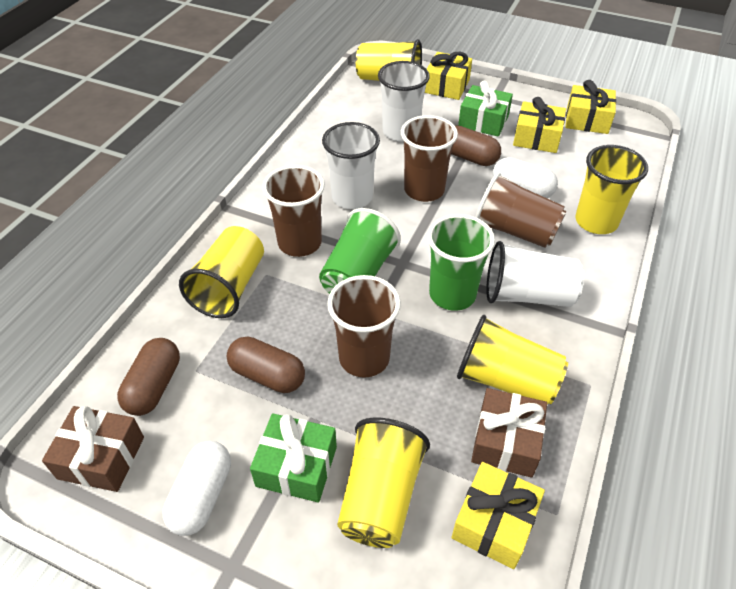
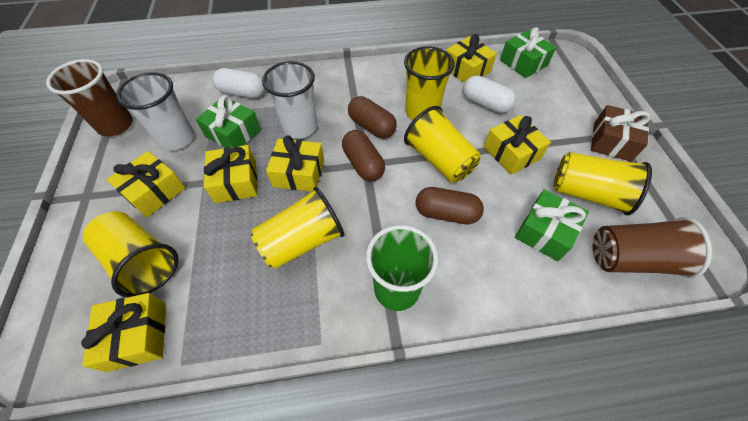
brown cup: [262,165,325,257] [327,275,401,378] [401,115,458,202] [476,172,566,248] = 4 -> [46,59,133,137] [593,217,712,278] = 2
brown gift: [42,406,144,492] [471,388,547,478] = 2 -> [591,105,651,162] = 1
green cup: [319,208,401,294] [428,214,495,311] = 2 -> [366,225,439,311] = 1
green gift: [250,413,337,502] [458,81,513,137] = 2 -> [196,95,261,148] [500,27,556,78] [515,189,589,261] = 3
white cup: [322,122,380,209] [378,61,430,142] [486,241,584,307] = 3 -> [116,72,194,151] [262,61,317,139] = 2
yellow gift: [425,52,472,100] [452,462,545,569] [513,97,566,153] [565,80,616,134] = 4 -> [81,293,166,372] [106,151,185,217] [204,145,257,203] [266,135,324,192] [446,34,497,83] [484,115,551,175] = 6

